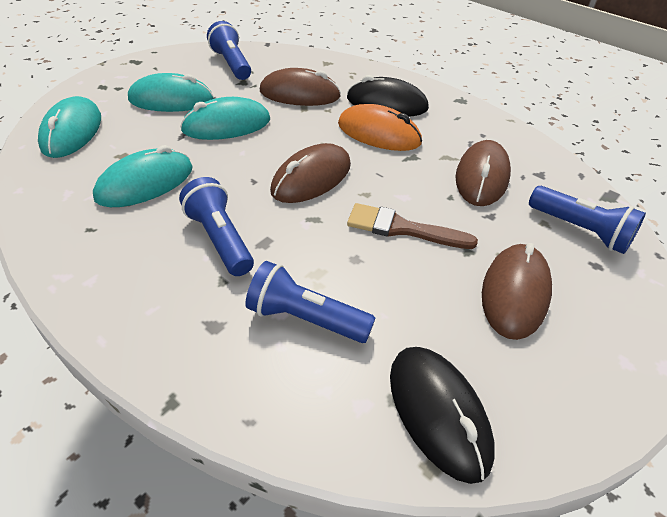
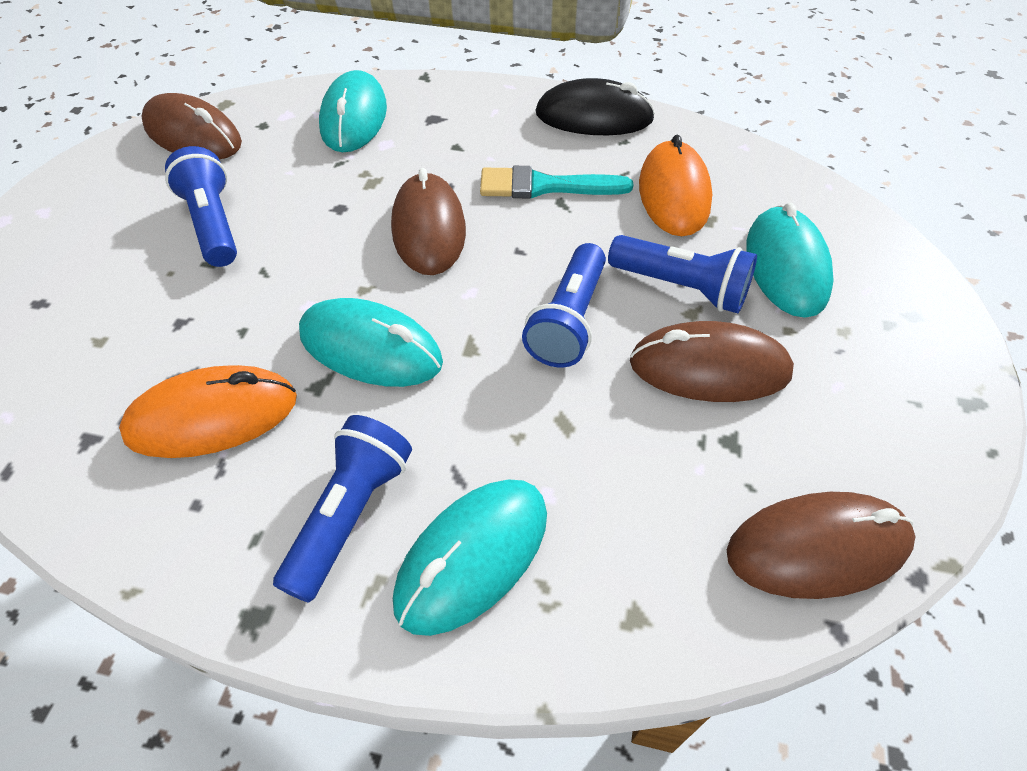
black mouse: [347,75,429,117] [390,347,495,484] = 2 -> [535,78,655,135] = 1
brown brush: [347,203,478,249] = 1 -> none = 0
orange mouse: [338,104,422,151] = 1 -> [119,365,297,458] [639,135,712,236] = 2
turquoise brush: none = 0 -> [480,166,633,198] = 1

